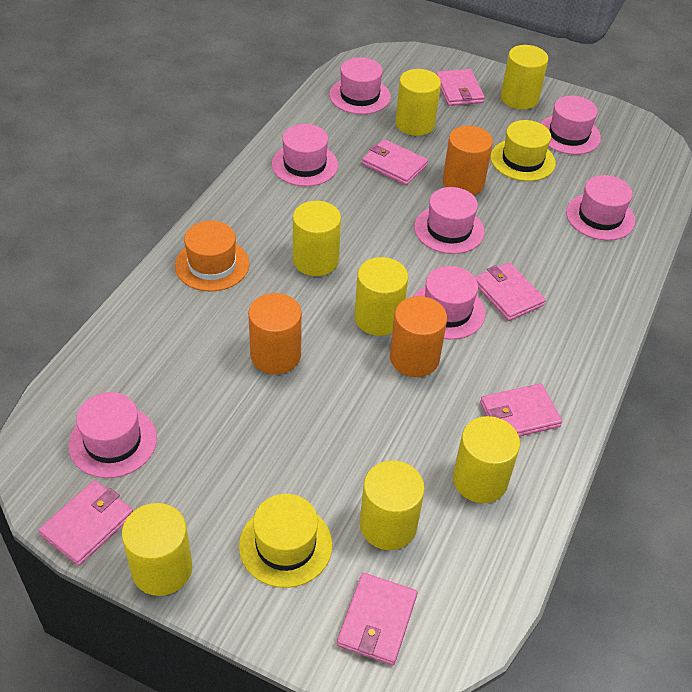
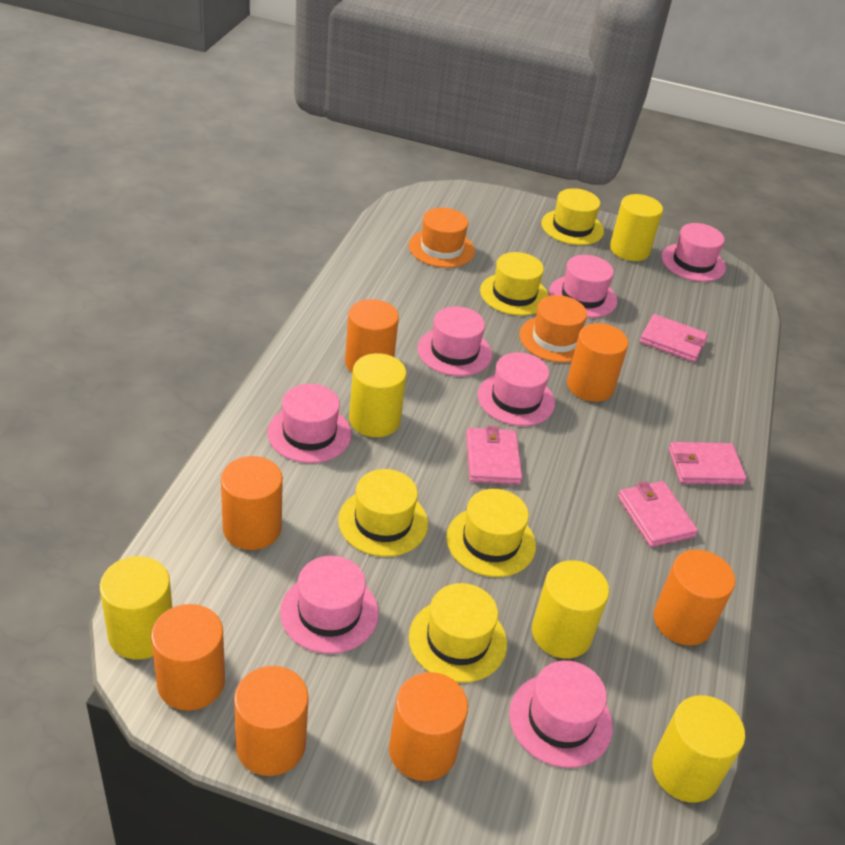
orange cylinder: [248,293,302,374] [390,296,447,377] [443,126,493,195] = 3 -> [151,604,225,711] [221,456,283,550] [234,666,309,776] [345,299,399,373] [389,672,468,781] [567,323,628,402] [654,550,735,645] = 7
orange hat: [175,221,249,291] = 1 -> [409,208,475,268] [519,295,587,363] = 2
pink wallet: [39,480,133,566] [337,573,417,665] [362,139,428,185] [436,69,485,106] [475,262,546,321] [480,383,562,436] = 6 -> [466,426,522,484] [618,481,698,547] [640,314,708,362] [669,442,747,485] = 4
yellow cylinder: [122,503,192,596] [293,201,341,276] [354,257,408,336] [360,461,425,550] [395,69,441,136] [453,416,520,503] [501,45,548,110] = 7 -> [100,556,172,660] [349,353,406,437] [532,560,609,659] [610,194,663,261] [652,695,745,803] = 5
yellow hat: [239,494,333,588] [490,120,556,181] = 2 -> [338,469,428,557] [409,583,507,683] [446,489,536,577] [480,252,549,316] [541,188,604,245] = 5

